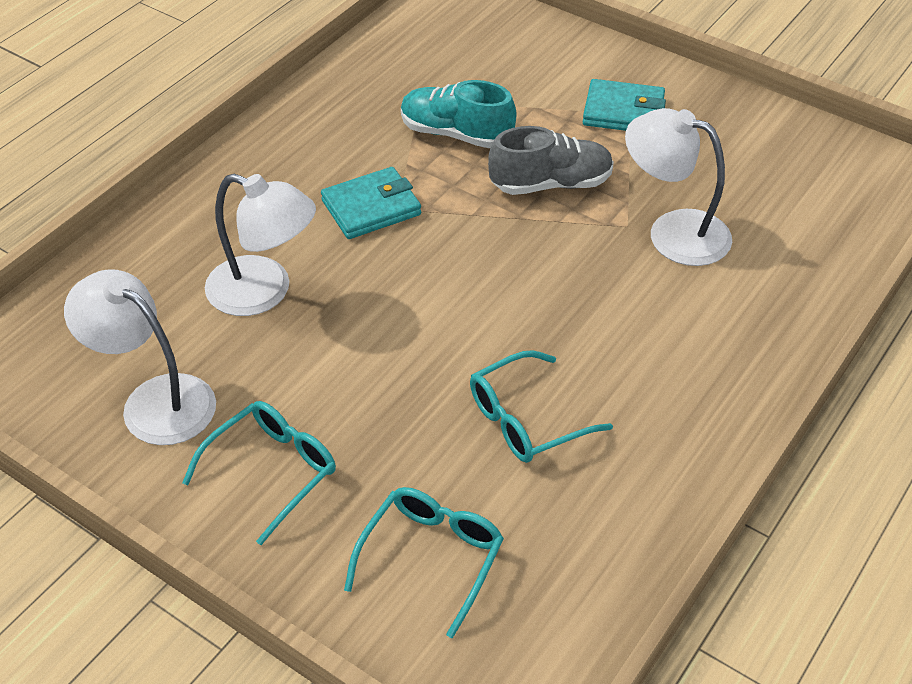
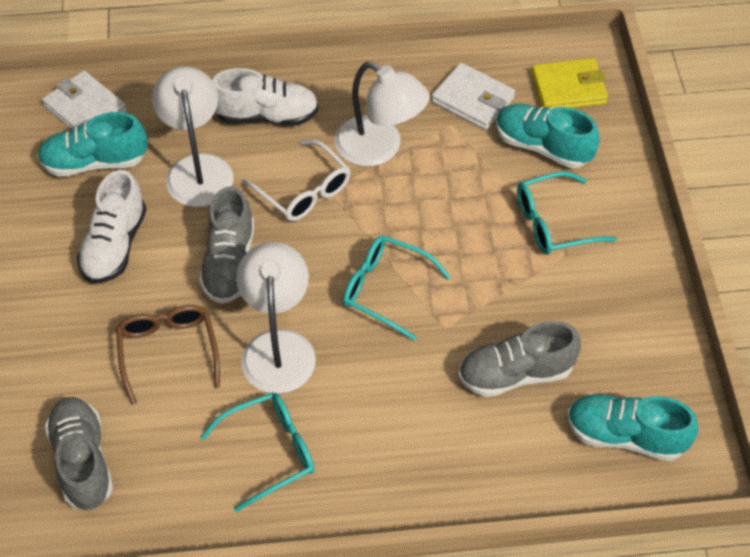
brown glasses: none = 0 -> [116,305,220,405] = 1
grey shoe: [488,126,614,195] = 1 -> [45,397,113,510] [199,186,254,304] [458,321,581,397] = 3
turquoise shoe: [401,80,516,148] = 1 -> [37,112,148,177] [496,104,600,168] [567,394,699,461] = 3
turquoise wallet: [321,167,421,239] [583,79,666,131] = 2 -> none = 0
white glasses: none = 0 -> [242,139,351,221] = 1
white shoe: none = 0 -> [77,170,147,284] [212,68,319,126] = 2
white wallet: none = 0 -> [42,71,127,130] [431,63,515,130] = 2
yellow wallet: none = 0 -> [531,58,608,108] = 1

